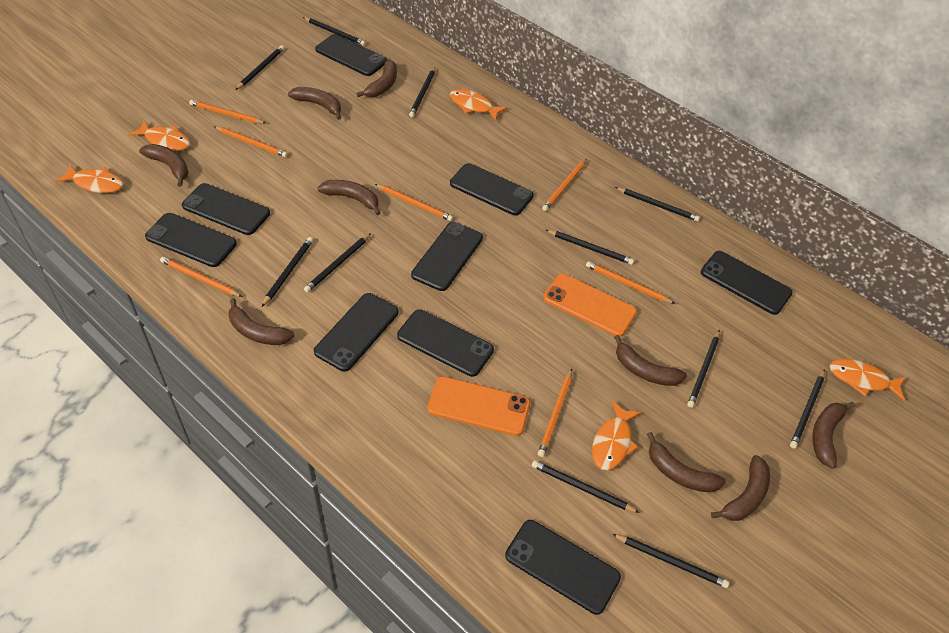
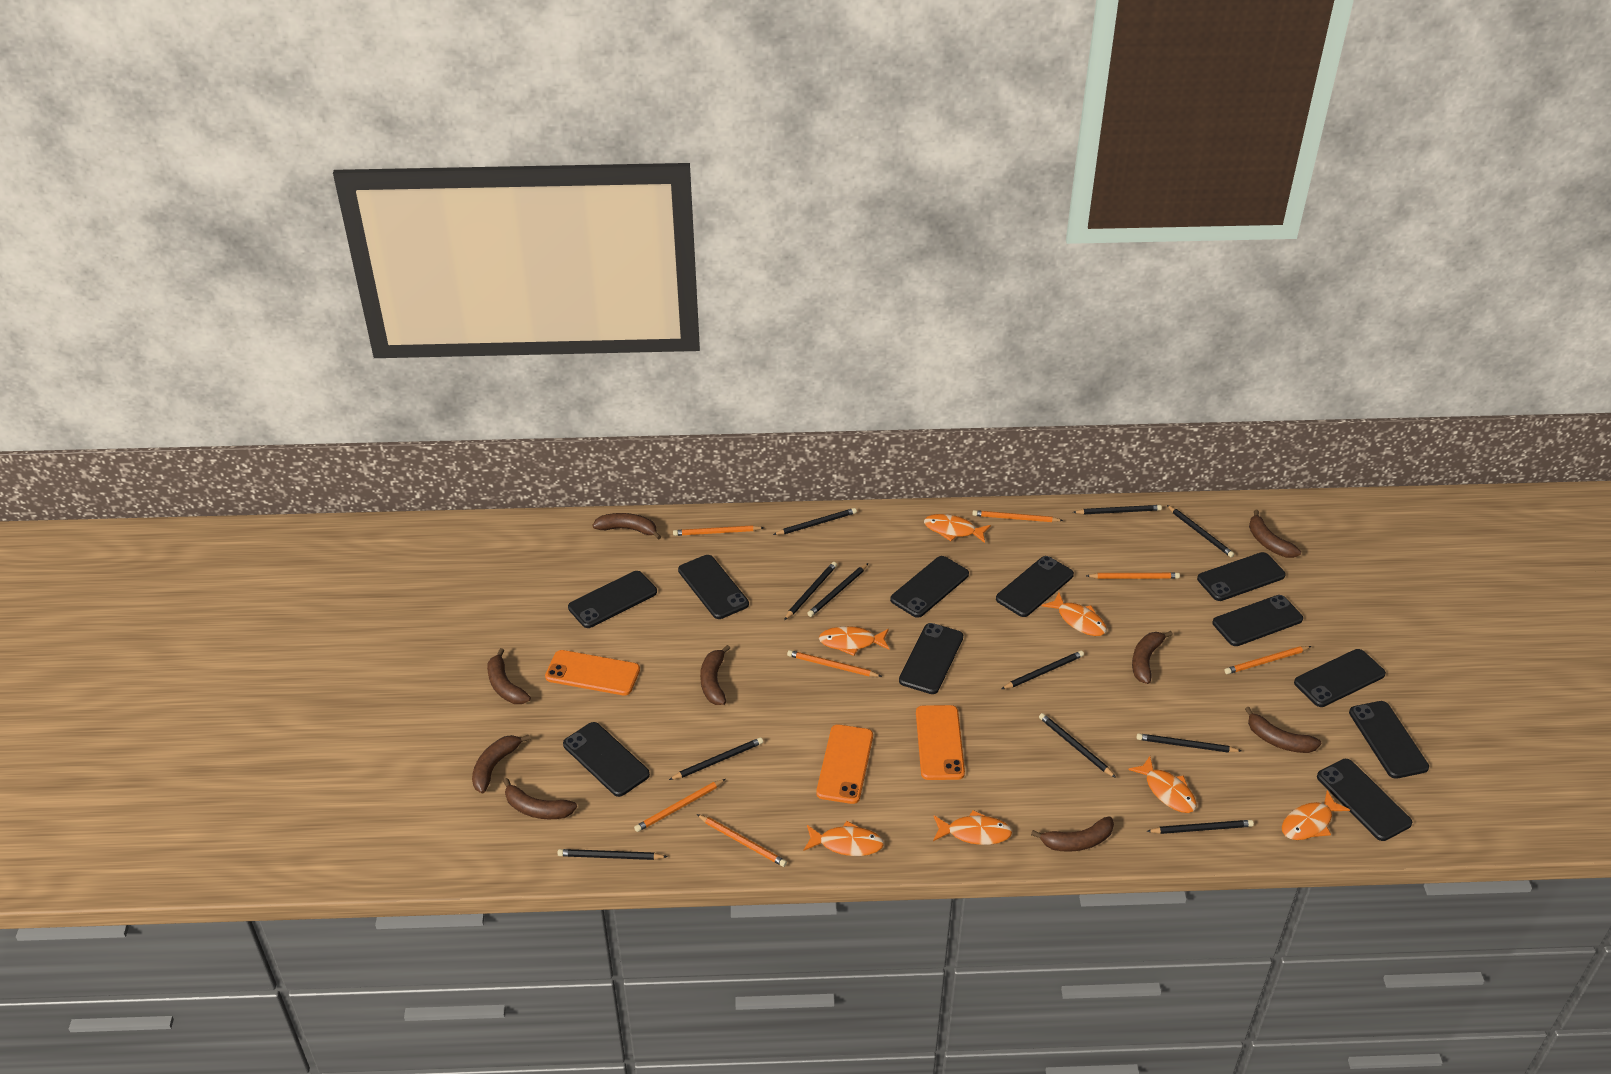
black phone: [145,213,237,267] [182,183,270,235] [314,293,398,371] [315,34,387,76] [397,309,494,377] [411,222,483,291] [450,163,534,215] [505,520,621,615] [701,251,793,315] = 9 -> [563,722,650,797] [568,571,657,628] [678,555,749,619] [890,556,969,618] [899,623,963,694] [996,556,1074,617] [1197,552,1286,601] [1213,595,1303,646] [1294,649,1386,707] [1317,759,1412,841] [1349,701,1429,779] = 11
orange fish: [56,164,124,193] [129,121,190,151] [450,89,507,121] [592,401,641,470] [829,358,906,401] = 5 -> [803,821,884,856] [819,626,889,656] [924,514,991,543] [933,810,1012,845] [1042,593,1107,636] [1128,756,1197,813] [1282,790,1350,840] = 7
orange phone: [427,376,530,436] [543,274,637,337] = 2 -> [545,650,640,695] [816,725,873,804] [916,705,965,780] = 3

